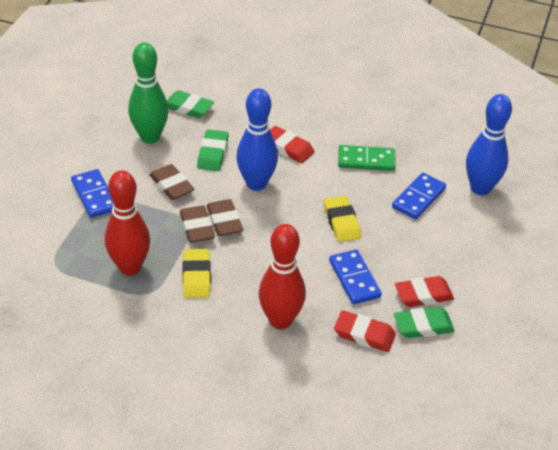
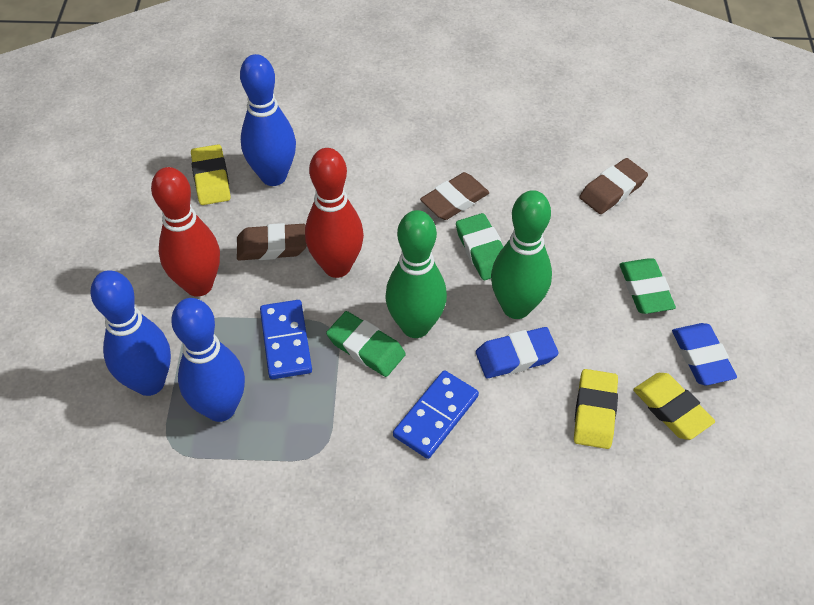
blue bowling pin: [236,88,278,191] [466,94,512,195] = 2 -> [90,270,171,396] [171,298,245,422] [240,54,296,186] = 3
blue domino: [71,169,113,218] [329,249,382,304] [392,172,446,219] = 3 -> [260,300,312,379] [393,370,479,459] = 2
blue eraser: none = 0 -> [476,327,559,378] [672,323,737,385] = 2
green bowling pin: [128,42,169,144] = 1 -> [385,210,447,338] [491,190,552,319] = 2
green domino: [338,145,396,171] = 1 -> none = 0
red eraser: [270,126,314,163] [334,310,396,352] [395,276,454,307] = 3 -> none = 0
yellow eraser: [183,249,211,298] [324,195,361,242] = 2 -> [191,144,231,205] [574,369,618,449] [633,373,715,440] = 3

